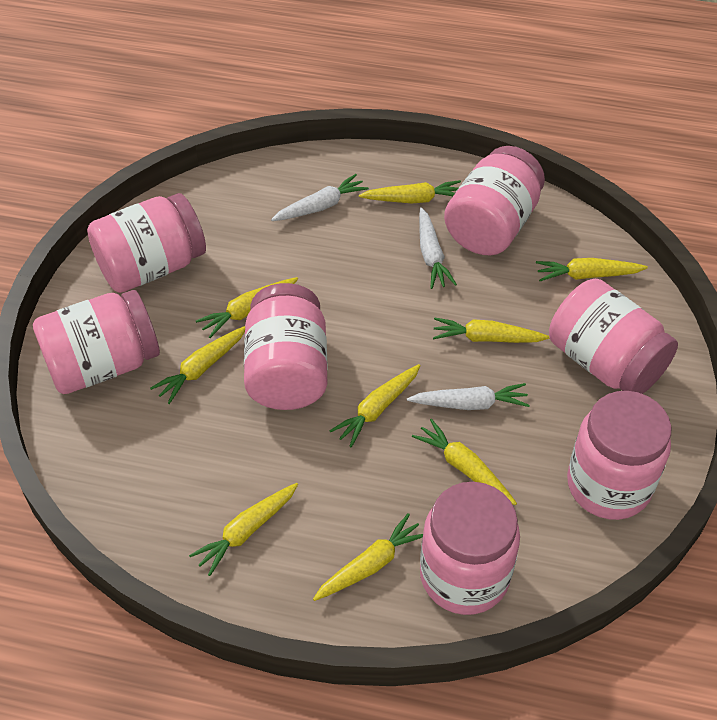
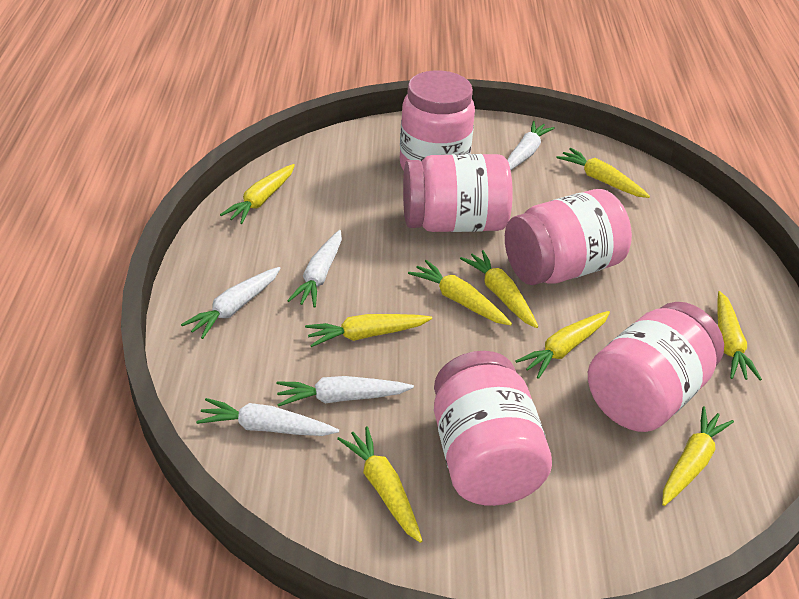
pink jar: [33,290,160,394] [87,193,206,293] [244,283,328,410] [420,482,520,615] [444,146,545,255] [549,279,678,394] [567,391,671,520] = 7 -> [400,71,475,170] [403,154,513,232] [434,351,552,506] [505,189,632,285] [588,302,724,432] = 5
white carrot: [271,174,369,221] [407,383,530,410] [419,207,457,289] = 3 -> [181,267,280,339] [196,398,339,436] [276,376,414,407] [287,230,342,308] [507,121,555,170] = 5

